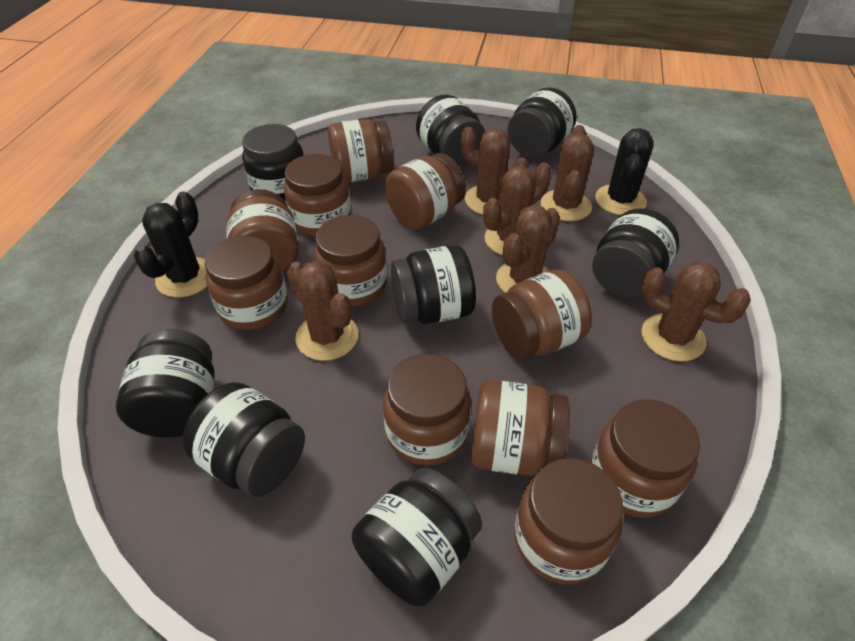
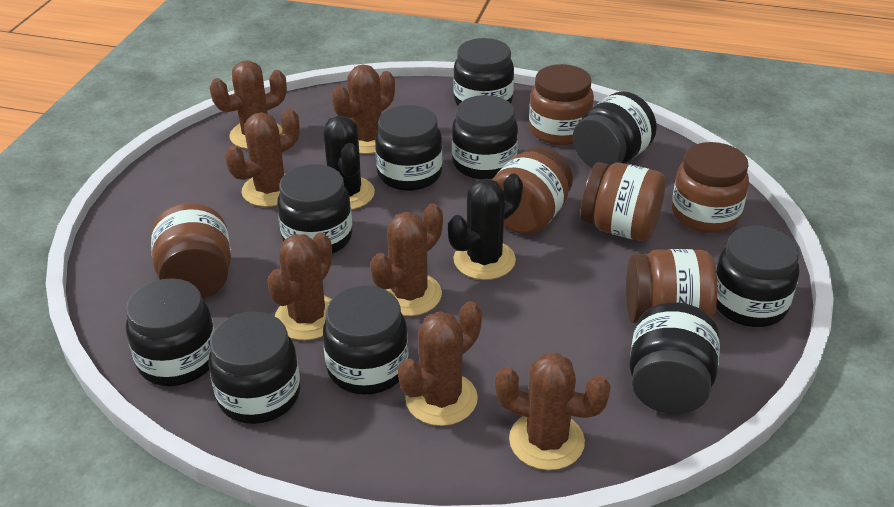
black jar: [116,329,215,438] [182,382,305,497] [242,124,304,201] [352,467,482,606] [391,245,476,324] [416,95,485,166] [507,87,576,158] [592,208,679,297] = 8 -> [126,278,214,386] [208,311,300,424] [277,164,352,254] [323,286,409,395] [375,105,443,191] [452,95,518,180] [453,38,514,106] [573,91,657,168] [629,302,720,414] [716,226,800,327] = 10
brown cactus: [287,260,358,361] [460,127,529,215] [483,162,552,255] [496,205,560,293] [541,125,594,221] [642,261,751,362] = 6 -> [210,60,287,149] [225,109,300,207] [267,233,332,340] [332,64,395,154] [370,203,443,316] [398,301,482,426] [495,353,611,470] = 7
brown jar: [205,235,288,330] [226,189,299,271] [284,154,351,237] [314,215,387,306] [328,119,394,182] [383,354,471,466] [385,153,466,229] [471,380,570,476] [492,270,592,359] [514,458,623,584] [591,399,700,518] = 11 -> [151,203,231,299] [492,146,573,235] [529,64,594,145] [581,162,666,241] [626,249,717,323] [672,142,749,233] = 6

